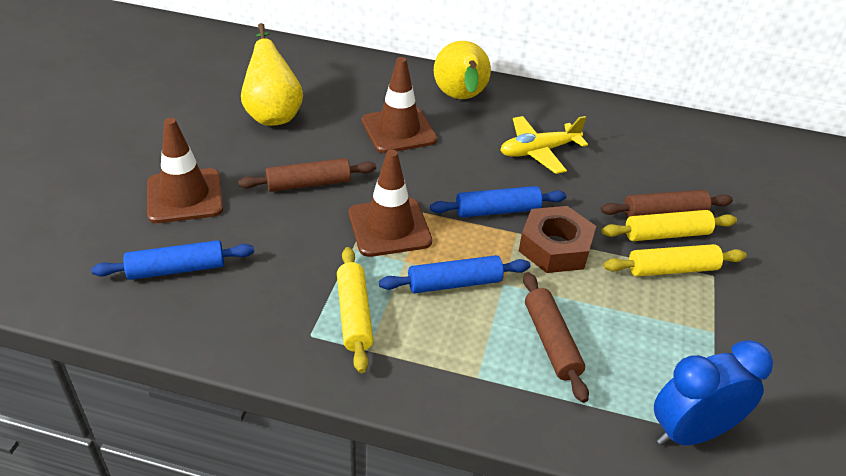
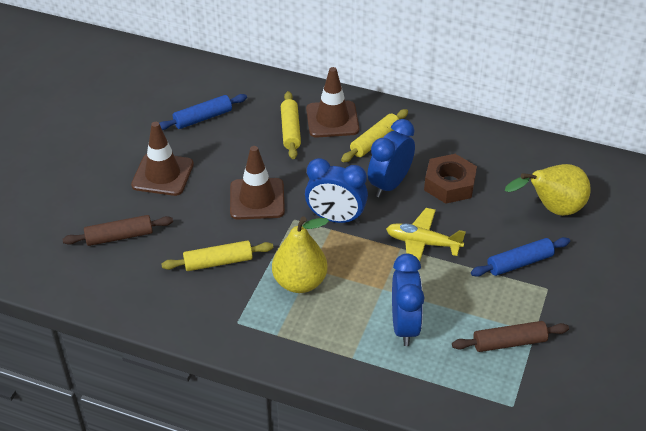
blue clock: [654,340,773,446] = 1 -> [305,158,368,224] [368,119,415,198] [392,254,424,346] = 3
blue rolling pin: [91,240,254,280] [379,255,530,293] [430,186,566,218] = 3 -> [159,94,247,130] [471,237,570,277] = 2
brown rolling pin: [238,158,376,192] [523,272,589,403] [601,190,733,218] = 3 -> [62,215,173,246] [452,321,569,352] = 2

